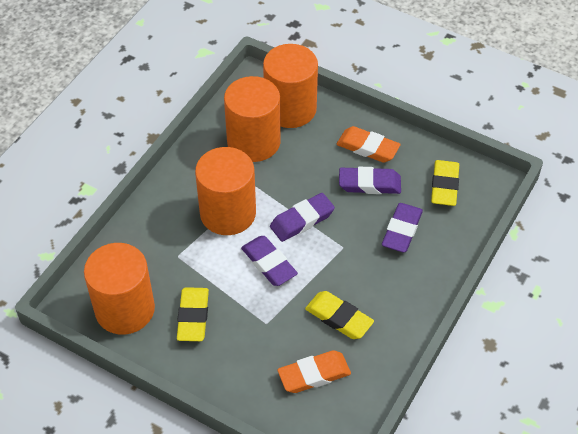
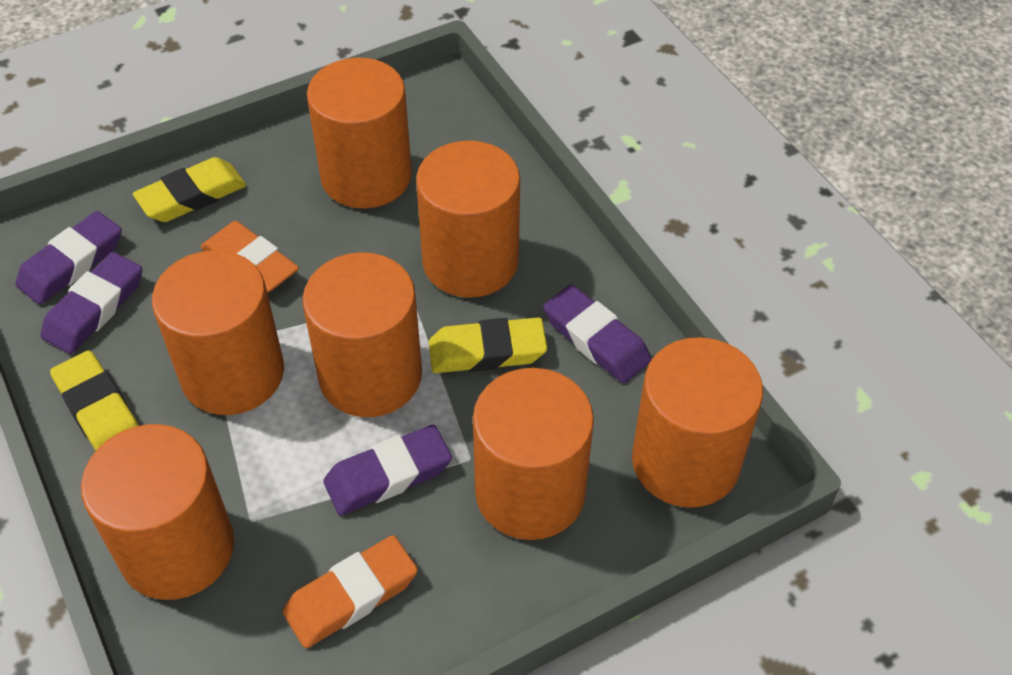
orange cylinder: [84,243,155,335] [195,147,256,235] [224,76,281,162] [263,44,318,128] = 4 -> [81,424,234,600] [152,250,284,415] [302,252,422,417] [307,58,412,209] [416,141,520,298] [473,368,594,540] [632,337,763,508] = 7

